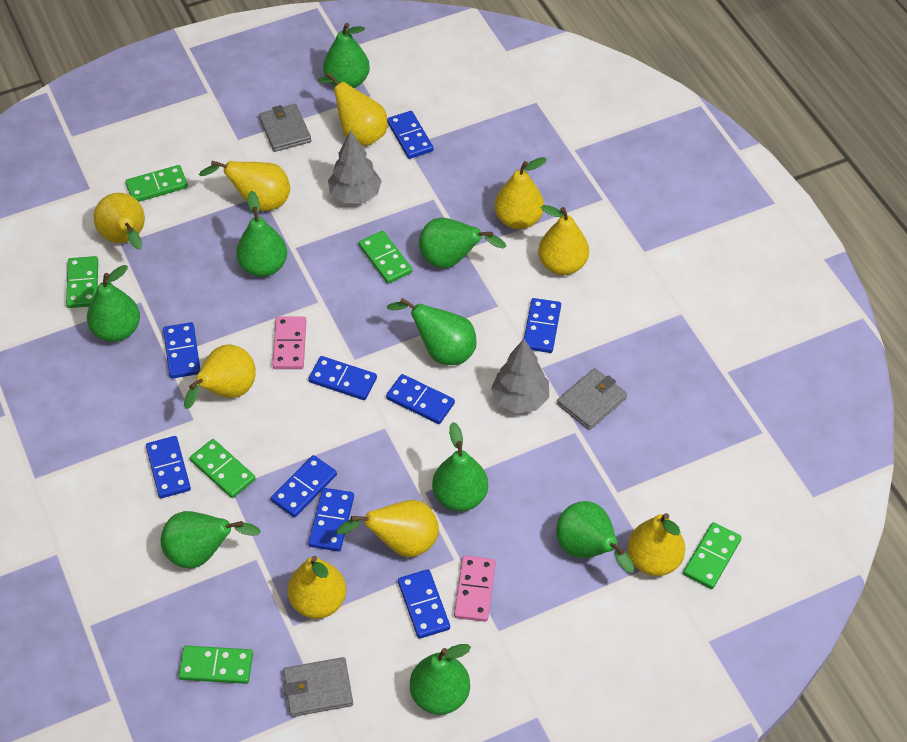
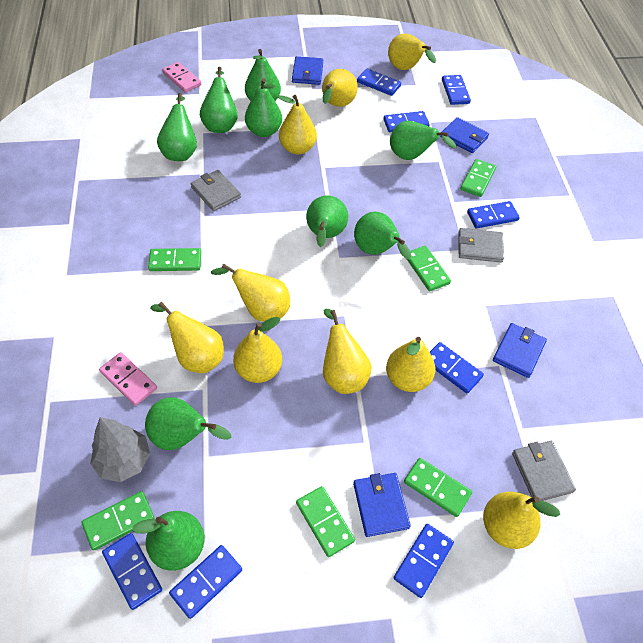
blue domino: [146,436,191,498] [163,322,200,379] [271,455,337,517] [308,356,377,400] [308,488,354,551] [386,374,455,424] [387,111,434,159] [398,569,450,639] [524,298,561,353] = 9 -> [102,533,162,610] [169,545,242,619] [357,69,401,96] [383,111,430,132] [394,524,454,598] [430,342,484,394] [442,75,471,105] [467,201,520,229] = 8
blue wallet: none = 0 -> [292,56,323,85] [353,473,411,537] [440,117,489,153] [493,323,547,378] = 4
grey tree: [328,130,382,204] [491,339,549,413] = 2 -> [90,417,150,482] = 1

